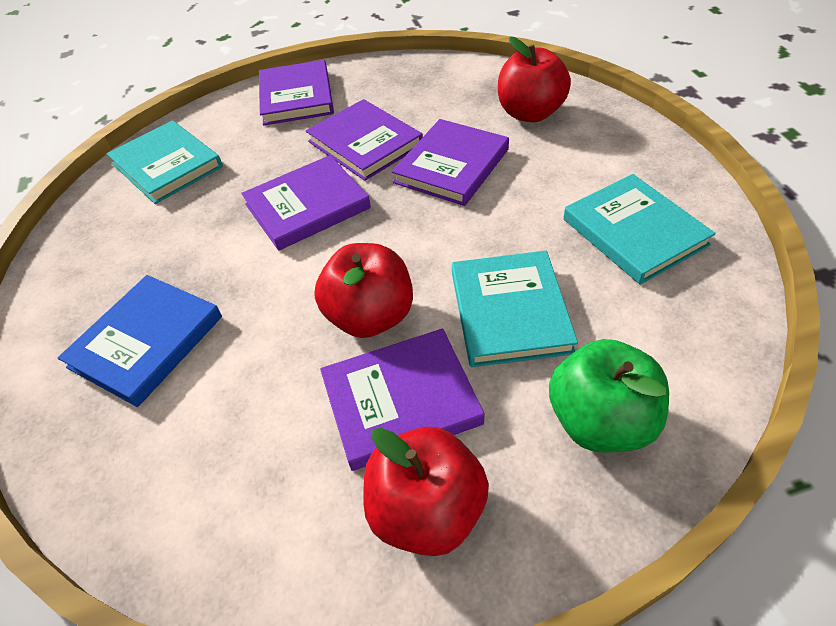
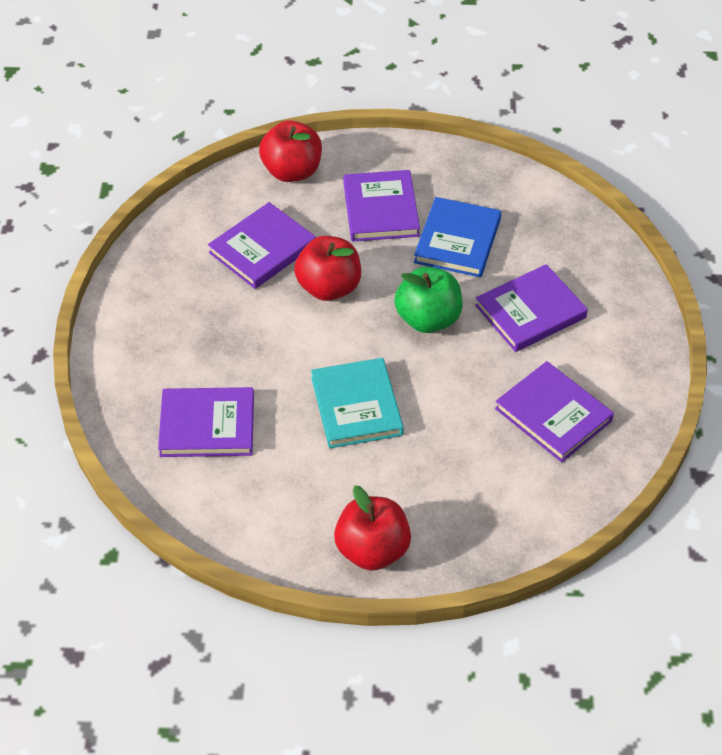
turquoise book: [106,120,223,204] [452,251,578,367] [563,174,716,285] = 3 -> [311,358,404,448] = 1

